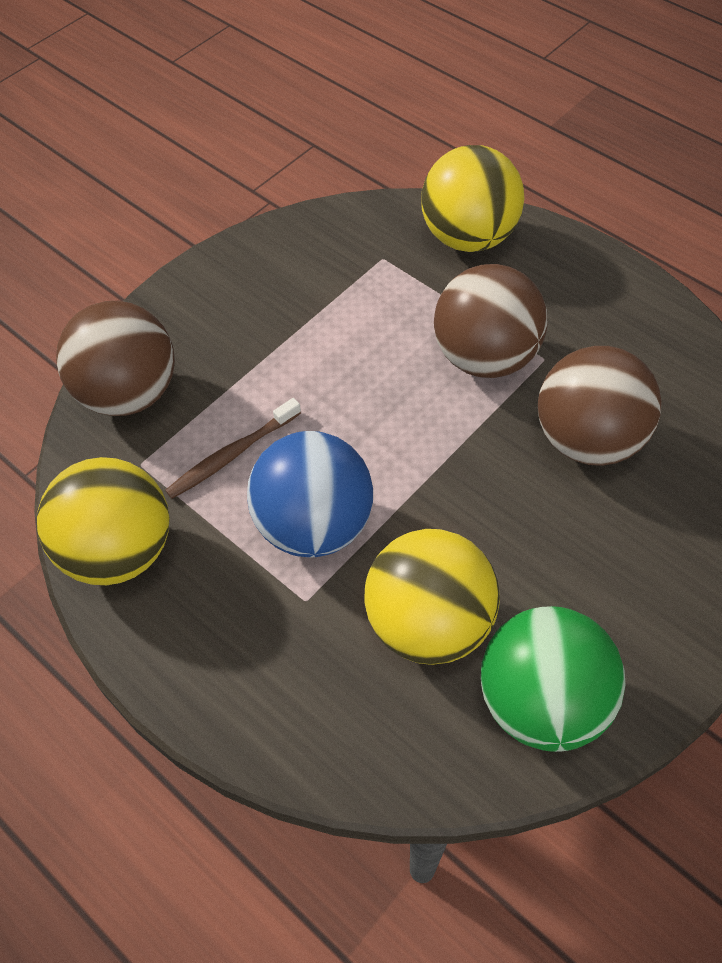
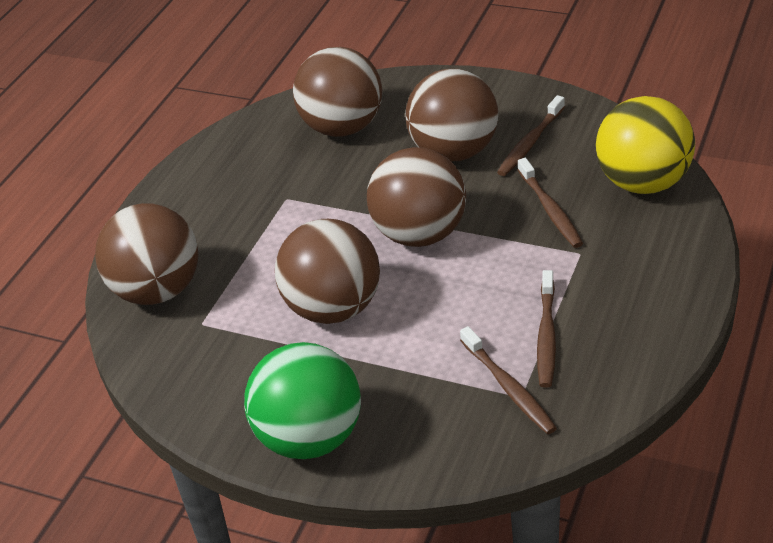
blue ball: [247,431,373,557] = 1 -> none = 0
brown ball: [56,301,175,416] [434,264,547,378] [538,346,662,466] = 3 -> [95,203,199,305] [275,219,380,324] [293,47,382,137] [367,147,466,247] [405,69,498,161] = 5
brown toothbrush: [165,398,301,499] = 1 -> [460,326,557,435] [497,95,565,176] [517,158,583,248] [537,270,556,388] = 4
yellow ball: [37,457,170,585] [364,529,500,665] [421,145,525,252] = 3 -> [596,96,695,194] = 1

